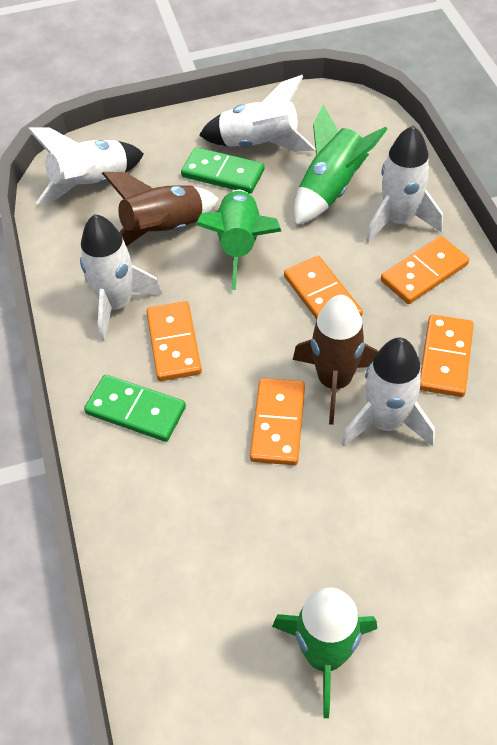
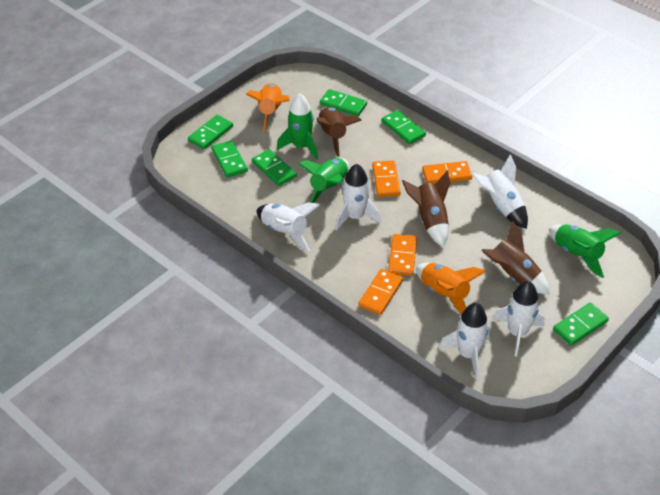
brown rocket: [102,172,219,246] [293,295,378,425] = 2 -> [317,107,362,157] [402,170,450,247] [481,220,550,295] = 3
green domino: [84,375,186,442] [181,147,264,194] = 2 -> [188,115,233,149] [211,140,248,178] [252,149,297,186] [320,89,367,116] [382,110,426,144] [553,302,609,346] = 6
orange domino: [147,301,202,381] [250,378,305,465] [284,256,363,320] [381,236,469,304] [420,315,474,397] = 5 -> [358,269,403,315] [372,161,401,197] [388,234,417,276] [422,161,472,184] = 4
orange rocket: none = 0 -> [246,83,290,132] [416,263,486,314] = 2

